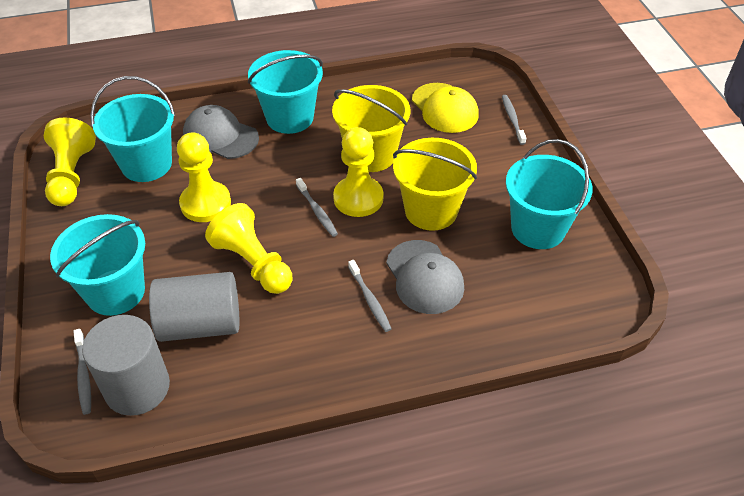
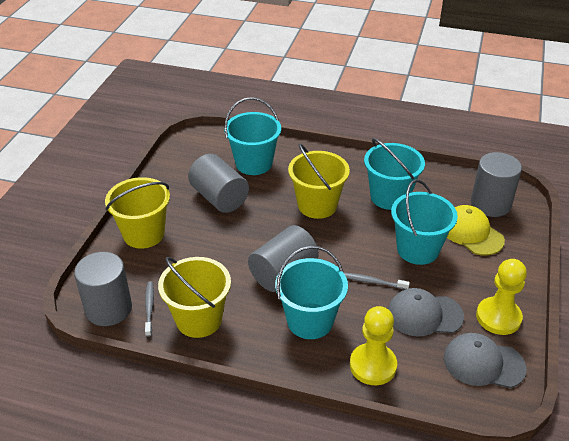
grey cylinder: [82,315,170,416] [149,272,239,342] = 2 -> [74,252,132,326] [188,154,249,213] [248,225,319,292] [471,152,522,217] = 4
grey toothbrush: [73,329,91,415] [296,178,338,237] [348,260,391,332] [502,95,526,145] = 4 -> [145,281,154,337] [344,273,410,290] = 2
yellow bucket: [332,85,410,172] [393,138,477,231] = 2 -> [105,177,170,249] [158,257,231,338] [288,144,350,219] = 3
yellow pawn: [44,117,96,206] [177,132,231,222] [205,203,292,294] [333,127,384,217] = 4 -> [350,306,397,385] [476,259,527,335] = 2

